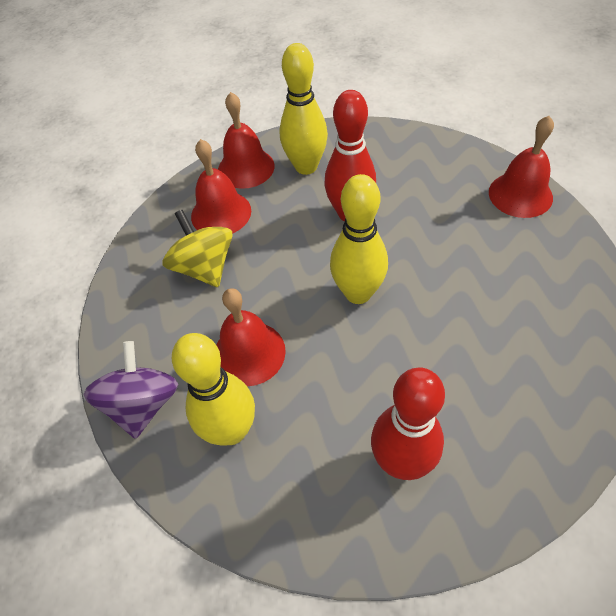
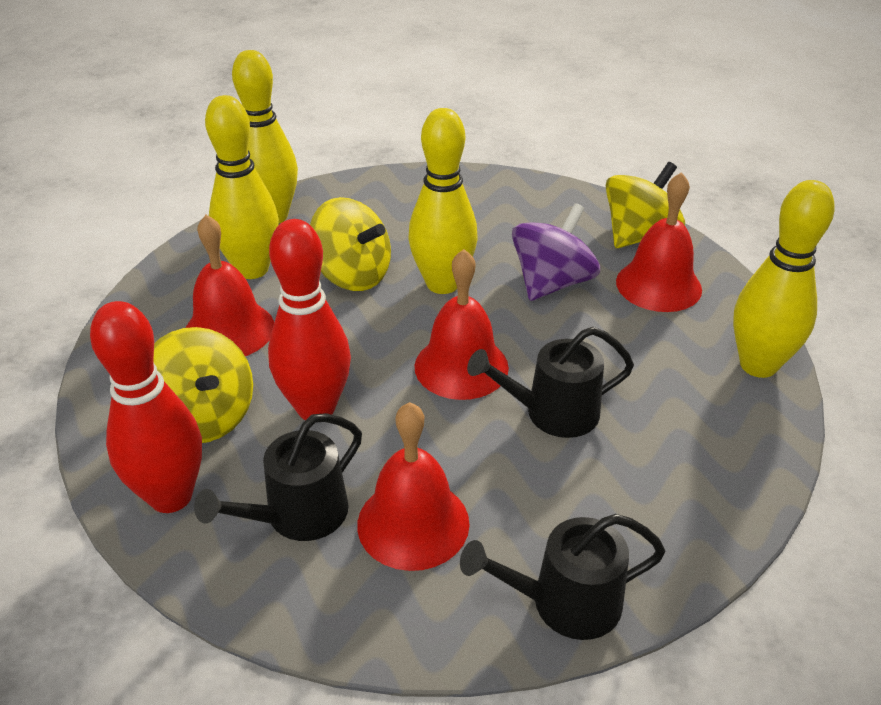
black watering can: none = 0 -> [194,413,362,541] [460,514,665,640] [467,327,634,438] = 3
yellow bowling pin: [172,333,255,445] [279,43,328,175] [330,174,388,304] = 3 -> [205,95,279,279] [232,50,298,224] [408,108,478,294] [733,180,835,378] = 4
yellow spinning top: [162,210,233,287] = 1 -> [153,327,253,443] [310,197,391,291] [606,162,685,248] = 3

